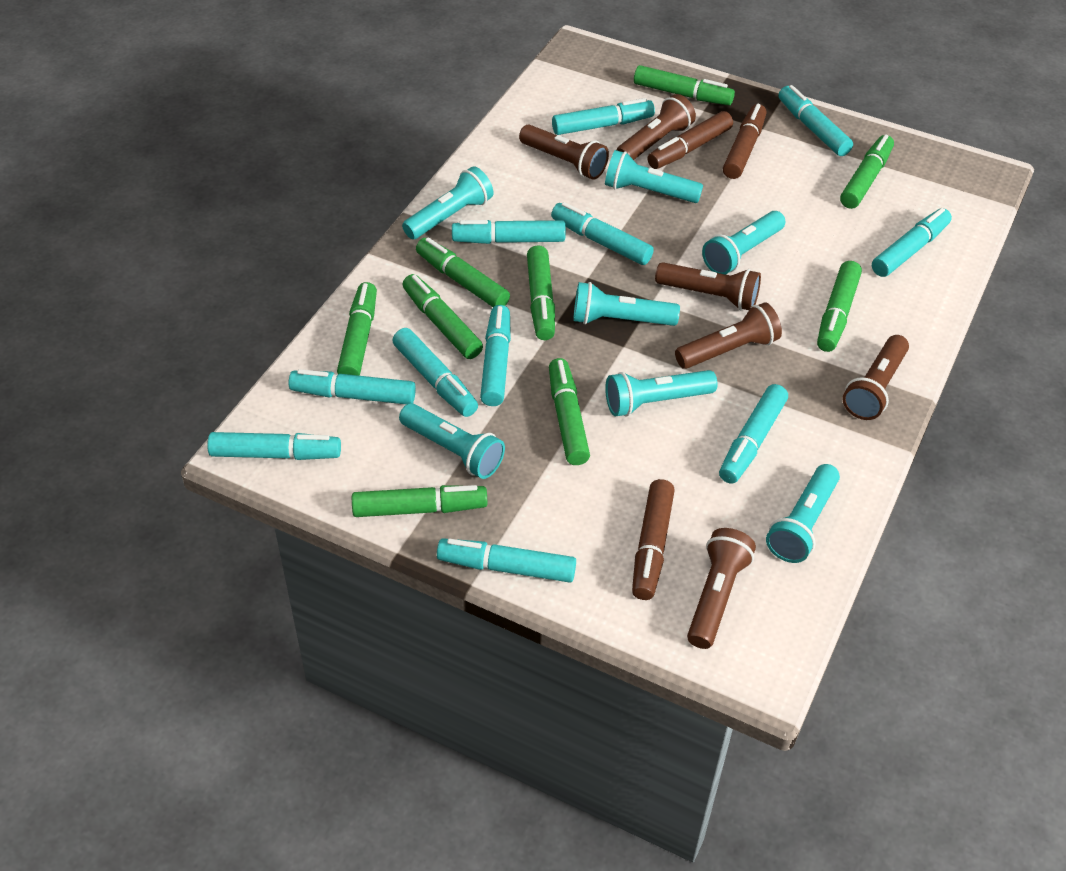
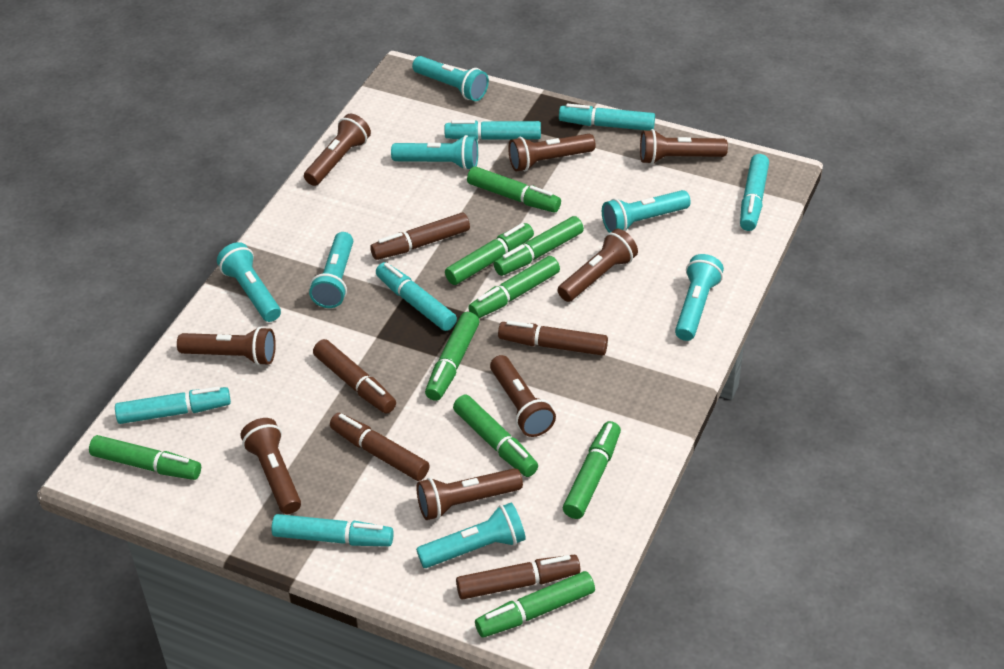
brown flashlight: [519,125,609,180] [617,94,696,160] [655,262,761,310] [675,302,782,369] [687,528,756,649] [843,335,909,420] = 6 -> [177,327,276,366] [240,418,301,514] [304,114,371,186] [416,468,523,520] [490,355,556,437] [508,134,596,172] [558,229,638,302] [640,129,728,164] = 8
brown marker: [632,479,675,600] [647,111,733,169] [723,104,766,179] = 3 -> [313,339,396,414] [330,413,430,481] [370,213,470,260] [456,555,580,600] [498,321,608,356] = 5
turquoise marker: [207,432,341,460] [288,369,416,404] [392,328,478,417] [437,538,576,582] [452,220,566,244] [480,305,511,406] [551,202,654,265] [552,98,655,135] [719,384,788,484] [778,85,853,156] [872,208,952,277] = 11 -> [115,387,231,424] [271,514,394,546] [376,262,457,331] [444,120,541,140] [559,104,655,130] [740,154,769,231] = 6

